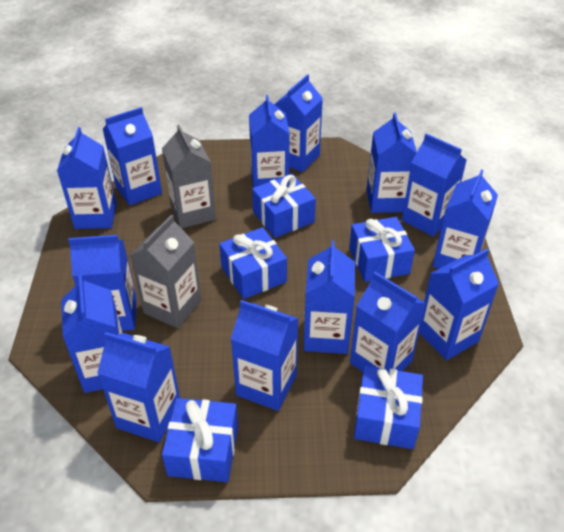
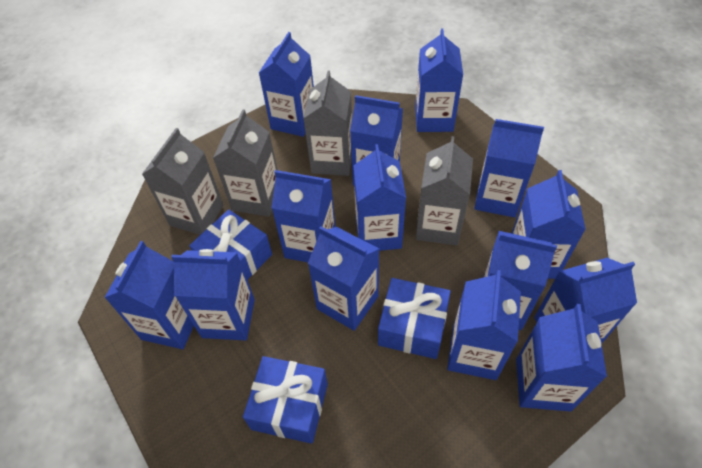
blue gift: [162,398,238,482] [219,227,287,299] [252,174,316,238] [349,217,415,282] [354,365,423,449] = 5 -> [189,209,272,280] [243,356,328,444] [378,278,451,359] = 3
grey carton: [130,215,201,328] [162,125,216,229] = 2 -> [142,128,224,235] [213,109,277,217] [303,71,352,176] [416,136,473,246] = 4

